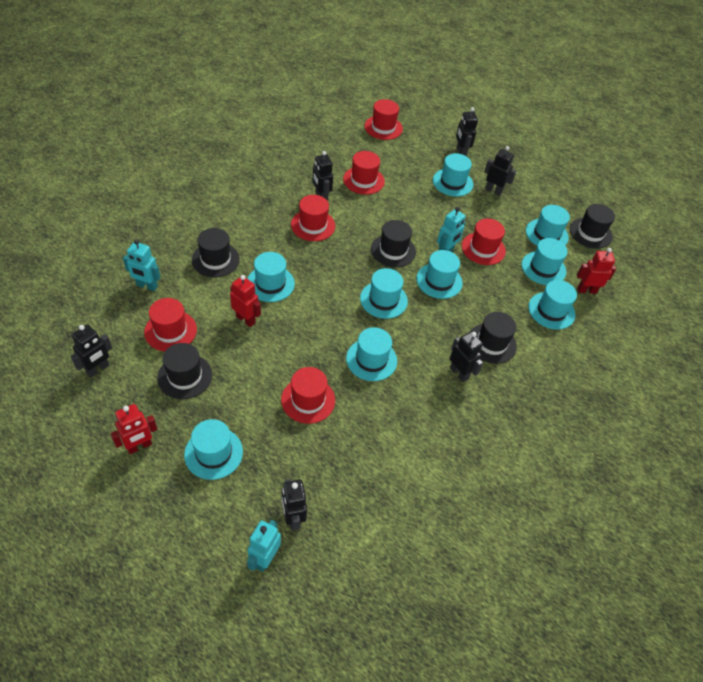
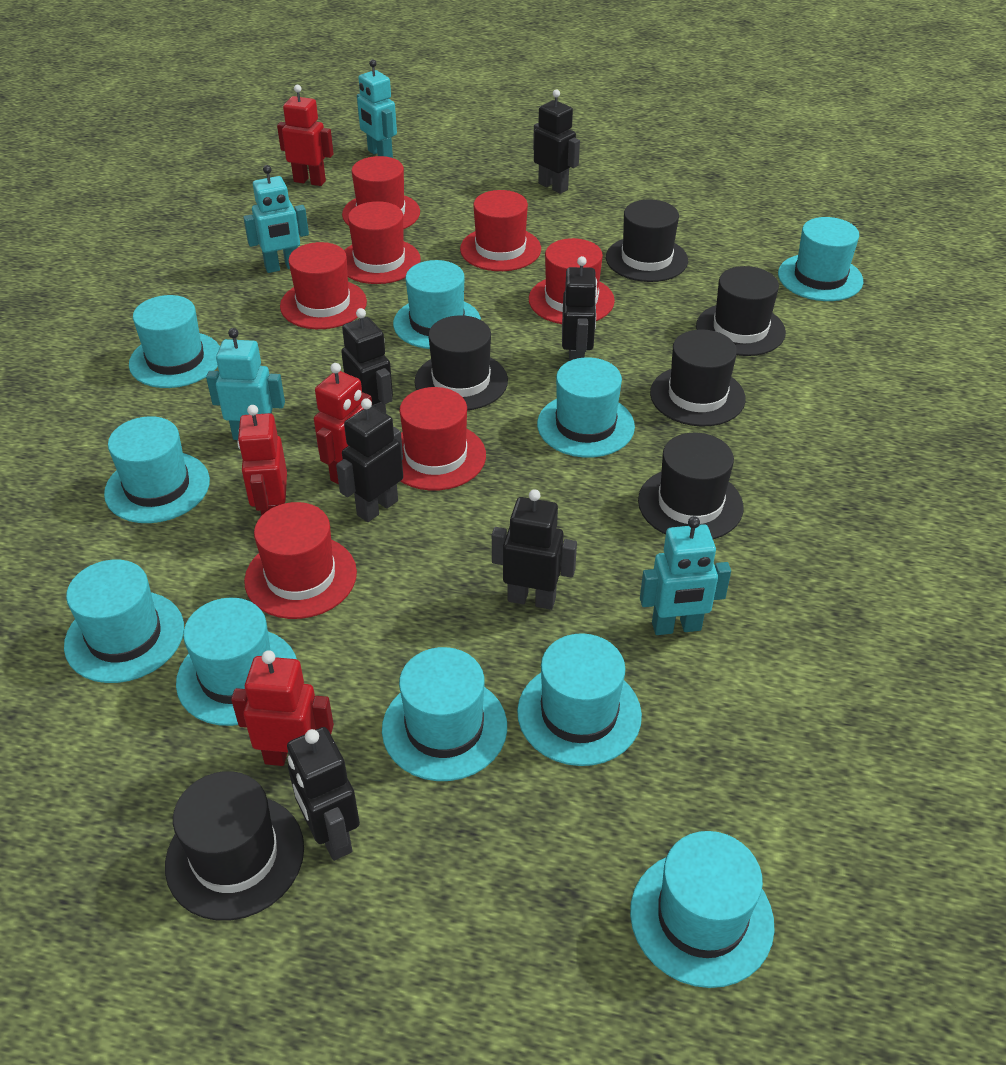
black hat: [157,343,212,399] [192,228,240,277] [371,220,416,267] [470,312,517,364] [570,204,615,249] = 5 -> [165,771,304,921] [415,315,508,410] [606,199,688,282] [638,433,744,539] [650,329,746,427] [696,266,786,356] = 6
red hat: [144,298,197,351] [281,367,335,424] [291,195,335,241] [343,151,385,195] [364,99,403,140] [462,219,506,265] = 6 -> [244,502,357,619] [280,242,367,329] [342,156,420,229] [344,201,421,284] [400,387,486,491] [460,190,541,271] [529,238,615,324] = 7
red robot: [110,404,157,454] [230,275,261,327] [577,248,616,294] = 3 -> [231,650,334,766] [237,405,287,516] [277,85,334,186] [314,363,372,484] = 4
turquoise hat: [184,419,243,480] [247,252,295,302] [346,327,397,381] [360,268,408,319] [416,250,463,299] [433,153,473,197] [522,238,568,285] [526,205,570,246] [528,280,577,330] = 9 -> [64,559,184,683] [104,416,210,523] [129,295,220,388] [176,598,297,726] [382,647,507,781] [393,260,481,349] [517,633,642,766] [537,357,635,458] [630,831,774,988] [778,217,863,301] = 10
turquoise robot: [123,239,160,291] [247,520,281,572] [437,207,465,252] = 3 -> [206,328,285,440] [243,165,309,273] [357,59,397,158] [640,516,731,635] = 4

